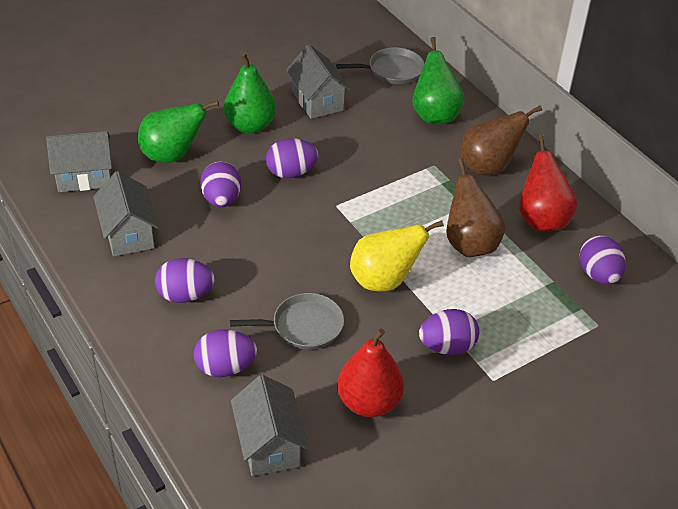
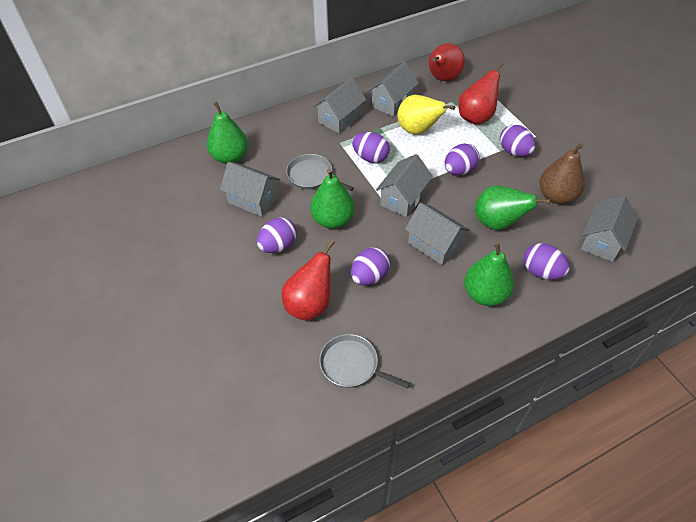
brown pear: [446,158,505,257] [459,105,542,175] = 2 -> [539,143,585,204] = 1
green pear: [138,100,219,163] [224,53,276,134] [413,37,465,125] = 3 -> [207,102,248,164] [310,169,355,229] [464,242,514,306] [475,185,551,230] = 4
grey house: [46,131,112,192] [93,171,159,257] [231,375,309,476] [286,45,351,119] = 4 -> [220,162,280,217] [313,78,366,134] [368,62,419,117] [376,154,433,217] [405,203,469,265] [581,195,638,262] = 6
red pear: [337,328,404,417] [519,135,577,231] = 2 -> [282,239,335,321] [429,43,465,81] [458,61,504,125] = 3

